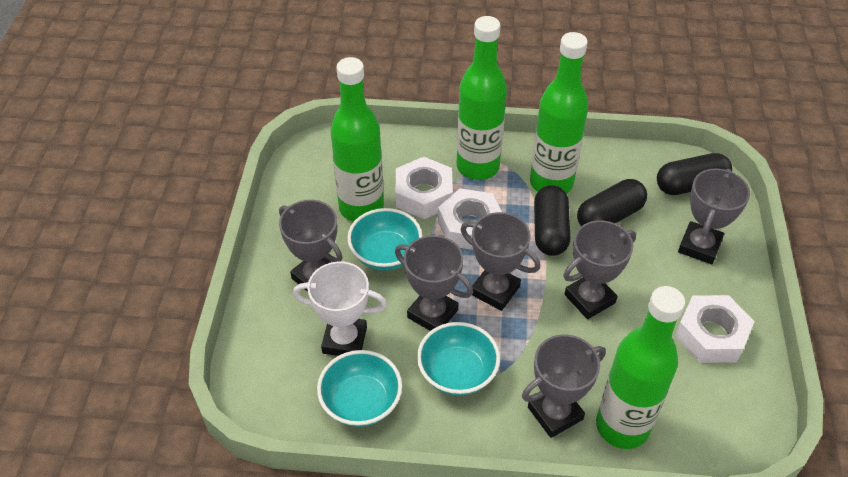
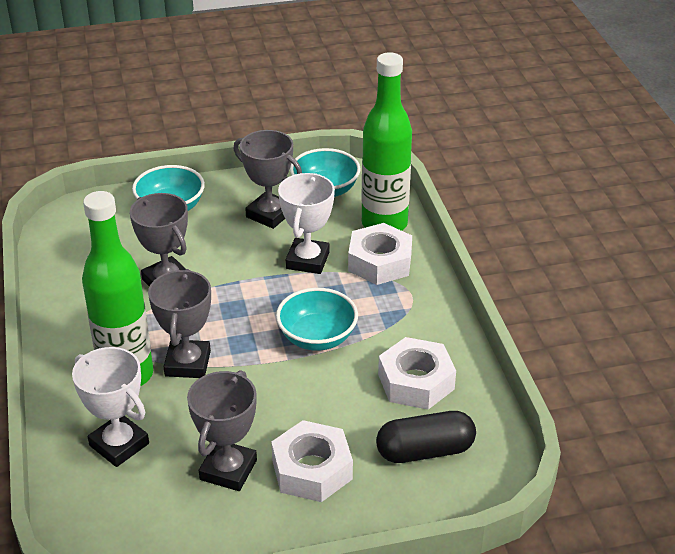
black capsule: [534,185,571,256] [577,179,647,226] [657,153,732,195] = 3 -> [376,411,476,463] = 1
green bottle: [330,57,384,222] [457,16,507,180] [530,32,588,194] [596,286,685,449] = 4 -> [82,191,153,386] [361,52,412,231] = 2
grey trophy: [279,200,343,292] [395,235,473,331] [461,212,540,311] [522,334,606,438] [563,220,636,319] [678,169,750,264] = 6 -> [130,193,188,287] [148,269,211,378] [187,370,257,491] [233,130,302,229] = 4
white trophy: [293,261,387,356] = 1 -> [72,347,149,467] [278,173,335,274] = 2

